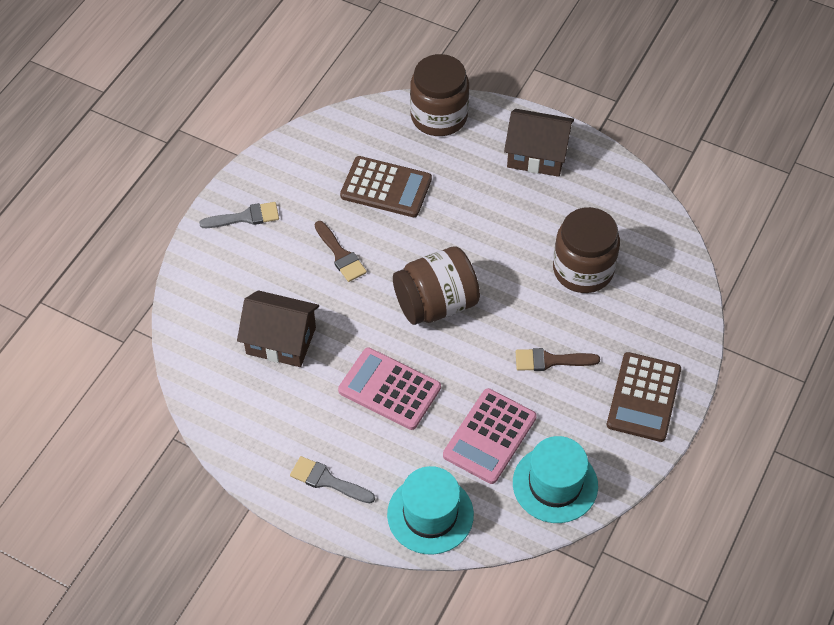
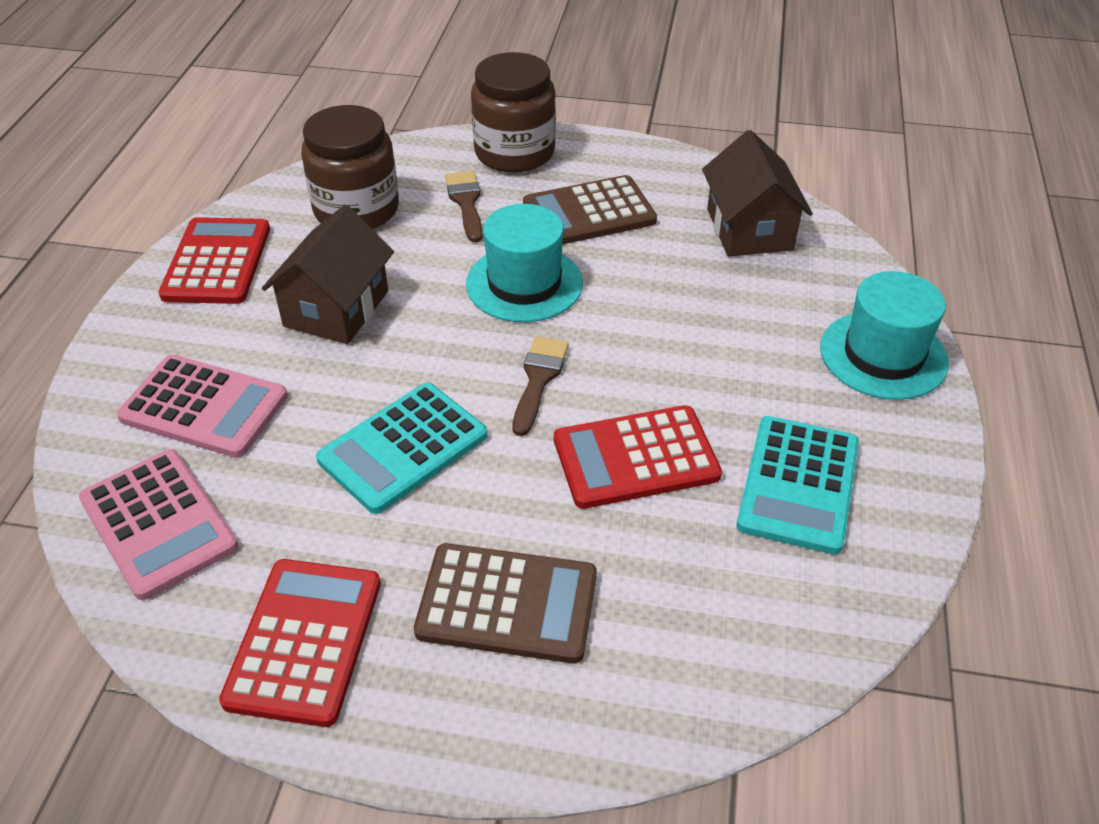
brown jar: [393,246,480,325] [410,54,469,136] [553,207,620,293] = 3 -> [301,105,399,229] [471,52,556,173] = 2
grey brush: [199,202,279,228] [290,456,375,503] = 2 -> none = 0
red calculator: none = 0 -> [158,217,270,304] [219,559,381,727] [554,405,722,509] = 3
turquoise calculator: none = 0 -> [316,383,487,514] [737,416,859,554] = 2

